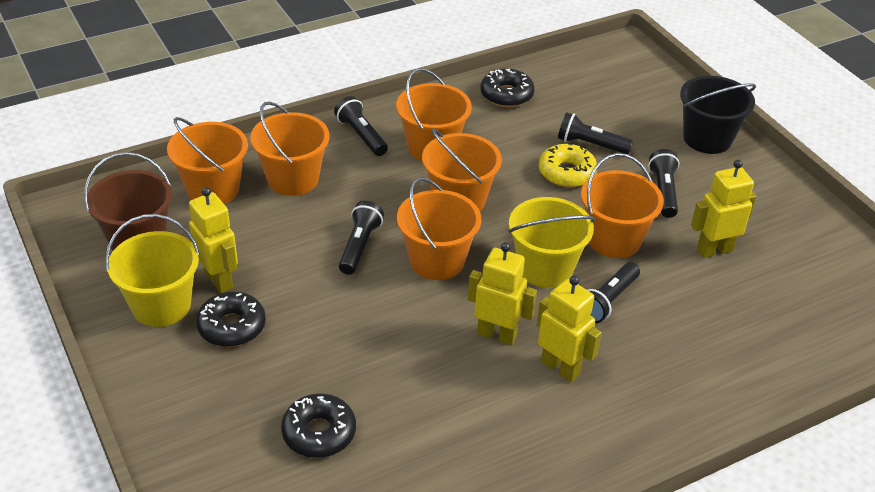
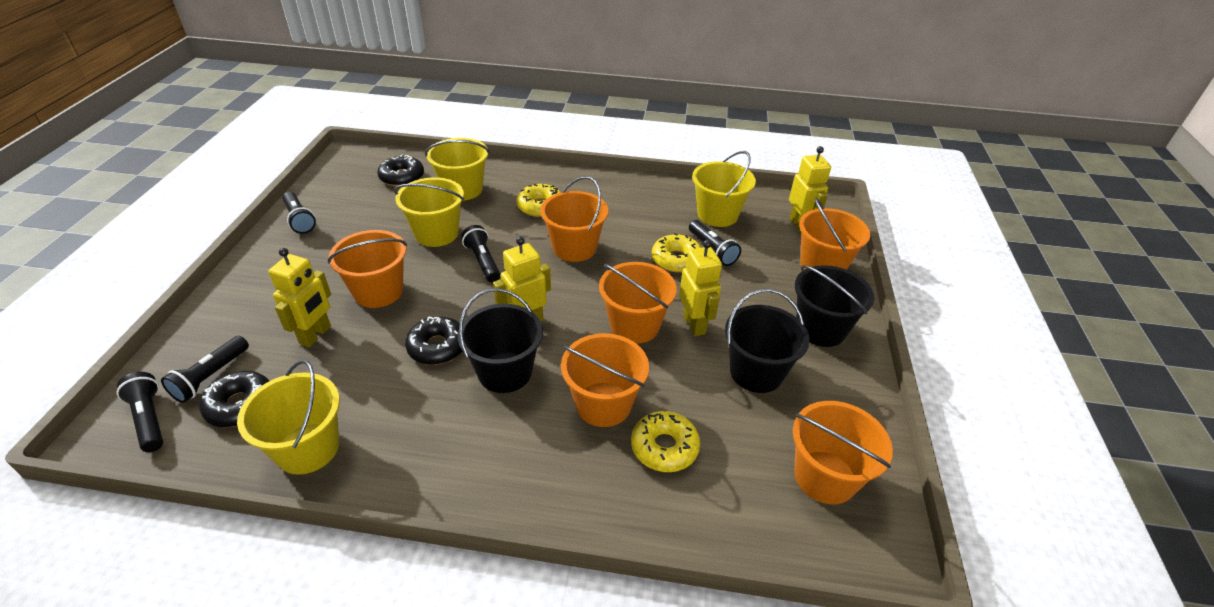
black bucket: [680,76,756,154] = 1 -> [458,288,543,393] [725,289,810,393] [795,265,874,347] = 3
brown bucket: [84,152,172,251] = 1 -> none = 0
yellow bucket: [105,214,200,327] [508,197,595,288] = 2 -> [237,360,340,475] [394,177,464,247] [425,138,490,201] [692,151,756,227] = 4
yellow donut: [539,142,597,187] = 1 -> [517,184,561,217] [631,411,700,472] [652,233,701,273] = 3

